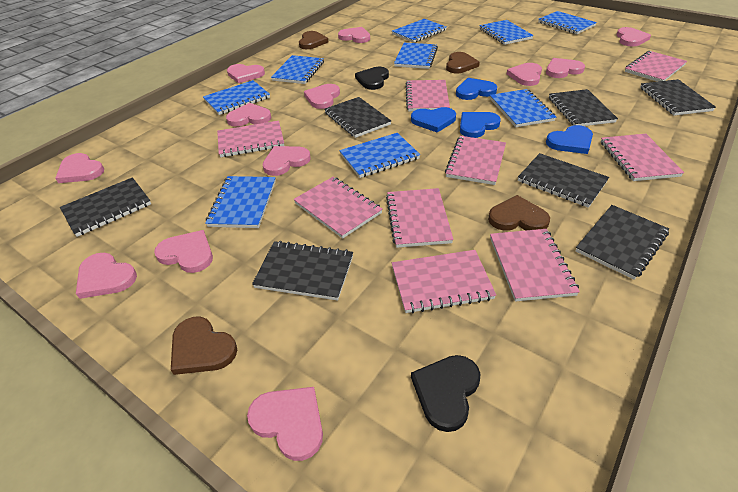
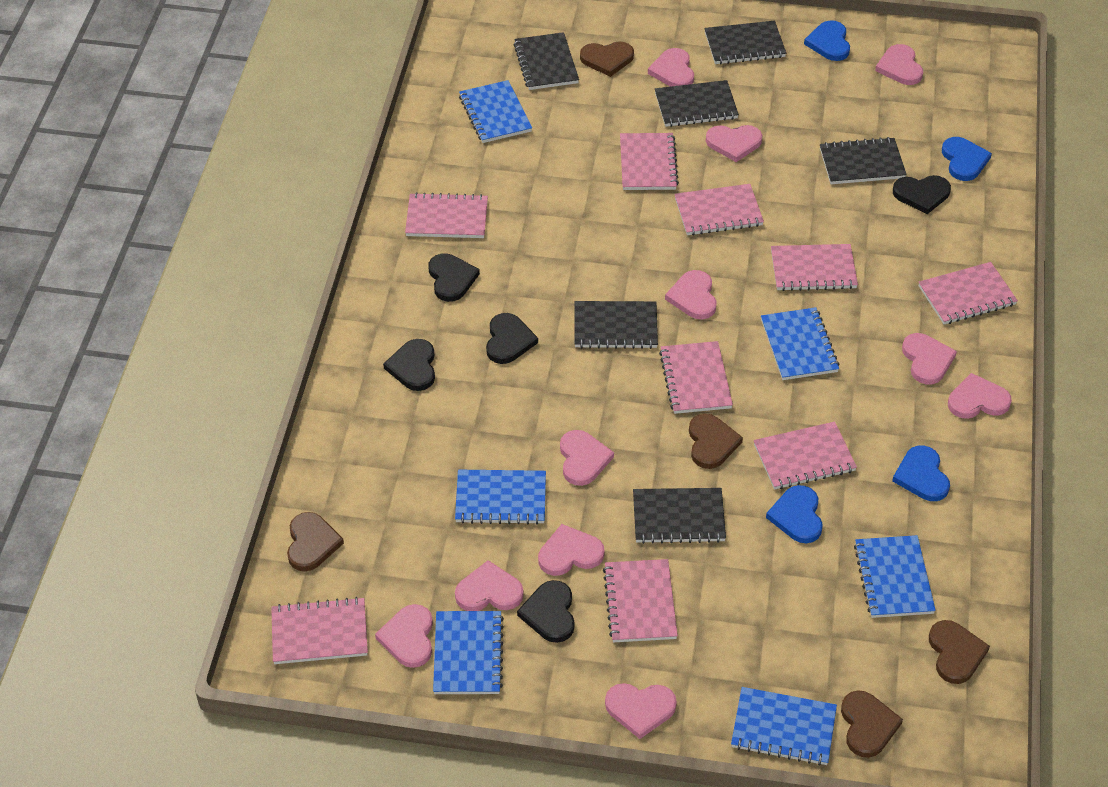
black heart: [355,67,389,90] [411,355,480,432] = 2 -> [383,339,435,391] [428,253,480,302] [486,313,538,364] [517,580,575,643] [893,175,951,214] = 5
black notebook: [60,177,151,237] [252,241,353,301] [324,97,391,138] [518,153,609,208] [549,89,618,126] [576,205,669,280] [640,79,716,116] = 7 -> [514,32,579,90] [574,301,658,349] [633,488,726,544] [655,80,739,127] [704,21,786,64] [820,137,907,184] = 6
blue notebook: [203,80,270,115] [205,176,276,228] [271,55,324,84] [339,133,420,178] [392,19,446,43] [394,43,438,69] [479,20,534,45] [490,89,556,127] [538,11,597,34] = 9 -> [433,611,504,694] [455,470,546,525] [459,80,532,143] [731,687,837,766] [761,307,839,380] [854,535,936,618] = 6
brown heart: [171,317,237,375] [299,31,328,49] [446,52,480,73] [488,195,550,231] = 4 -> [287,512,344,571] [580,42,634,77] [689,414,743,469] [841,690,903,758] [929,620,990,684] = 5
pink heart: [55,153,104,183] [76,253,137,299] [154,230,213,273] [226,103,271,127] [227,64,265,83] [247,387,323,461] [263,146,311,176] [304,84,340,109] [338,27,370,43] [507,63,542,86] [546,58,585,78] [616,27,651,46] = 12 -> [375,604,433,668] [455,560,524,611] [538,524,605,576] [560,430,614,486] [605,683,677,739] [648,48,694,87] [665,270,717,319] [706,125,762,162] [875,44,923,85] [902,333,957,384] [948,373,1012,419] = 11

